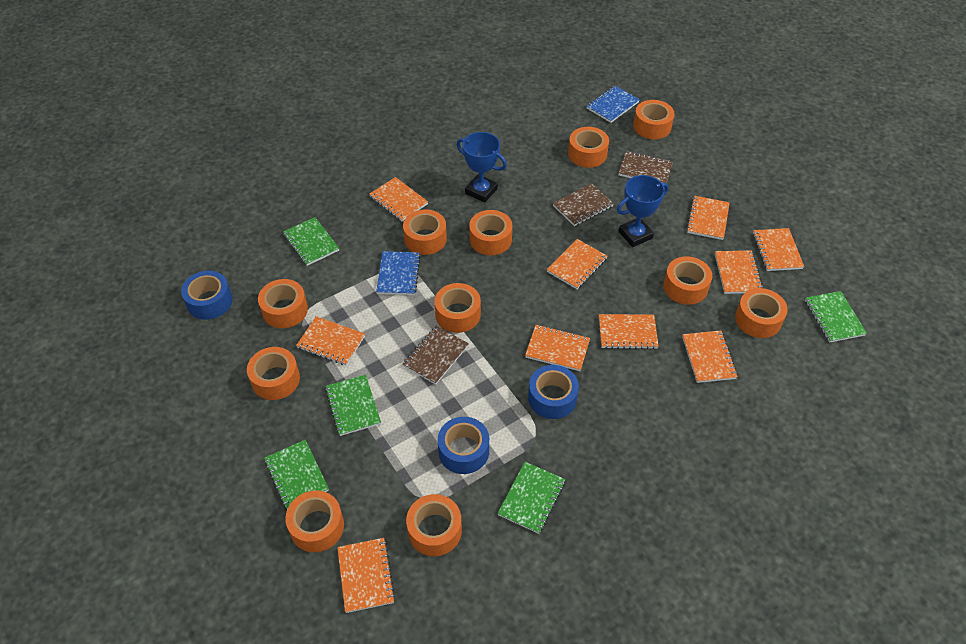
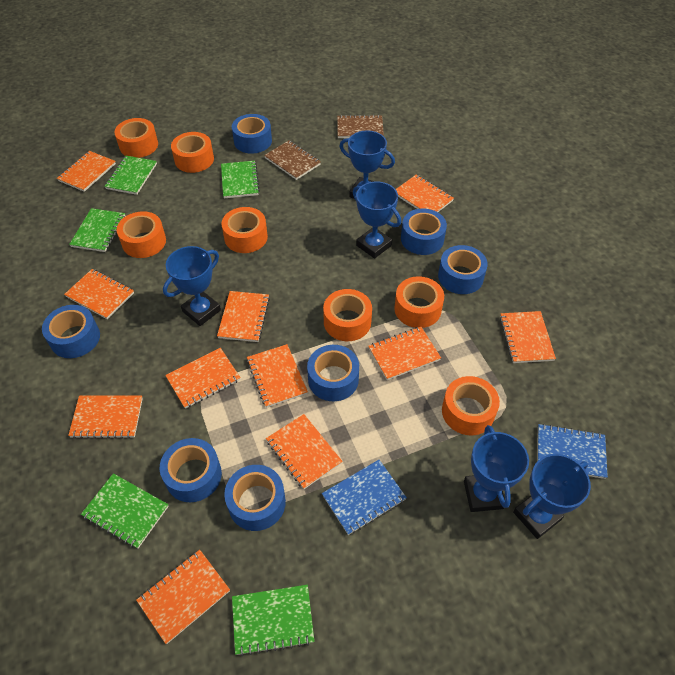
blue tape: [181,271,233,320] [438,417,489,474] [528,365,579,419] = 3 -> [42,305,100,358] [160,438,222,502] [224,465,286,531] [232,114,272,153] [307,345,359,401] [401,209,447,255] [438,245,488,294] = 7
blue trophy: [456,132,507,203] [617,175,668,247] = 2 -> [163,246,221,326] [339,130,395,199] [353,182,401,259] [464,425,529,512] [513,454,591,539] = 5
brown notebook: [403,326,469,385] [553,183,614,226] [619,151,673,184] = 3 -> [264,140,321,180] [337,115,384,138] = 2
orange notebook: [296,316,365,366] [337,538,395,613] [369,177,428,221] [525,325,590,371] [547,239,607,289] [599,314,659,349] [682,330,738,383] [686,196,730,240] [715,250,763,294] [753,228,804,271] = 10 -> [57,151,116,192] [64,269,134,319] [68,396,143,439] [136,550,230,644] [165,348,241,409] [217,291,270,342] [247,344,308,408] [266,414,343,489] [368,327,441,380] [396,175,454,212] [500,311,556,363] = 11
orange tape: [247,347,300,400] [258,279,308,328] [285,490,344,552] [403,209,447,255] [406,494,462,556] [434,283,481,333] [469,210,512,255] [568,127,609,168] [633,100,675,139] [663,256,712,305] [735,288,788,338] = 11 -> [114,118,158,158] [117,211,166,258] [171,132,214,173] [222,207,268,253] [323,289,372,341] [394,276,444,328] [442,376,500,435] = 7

